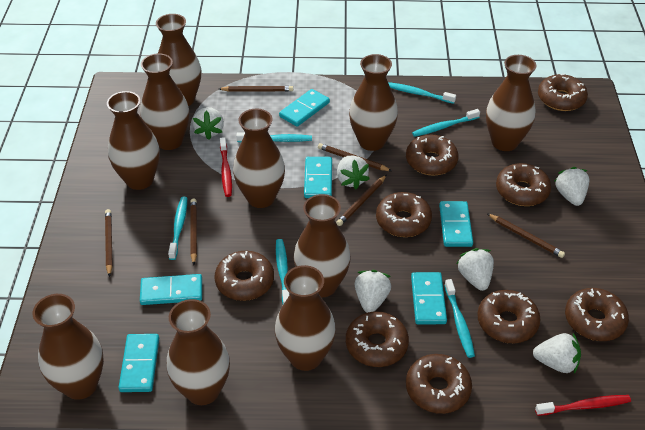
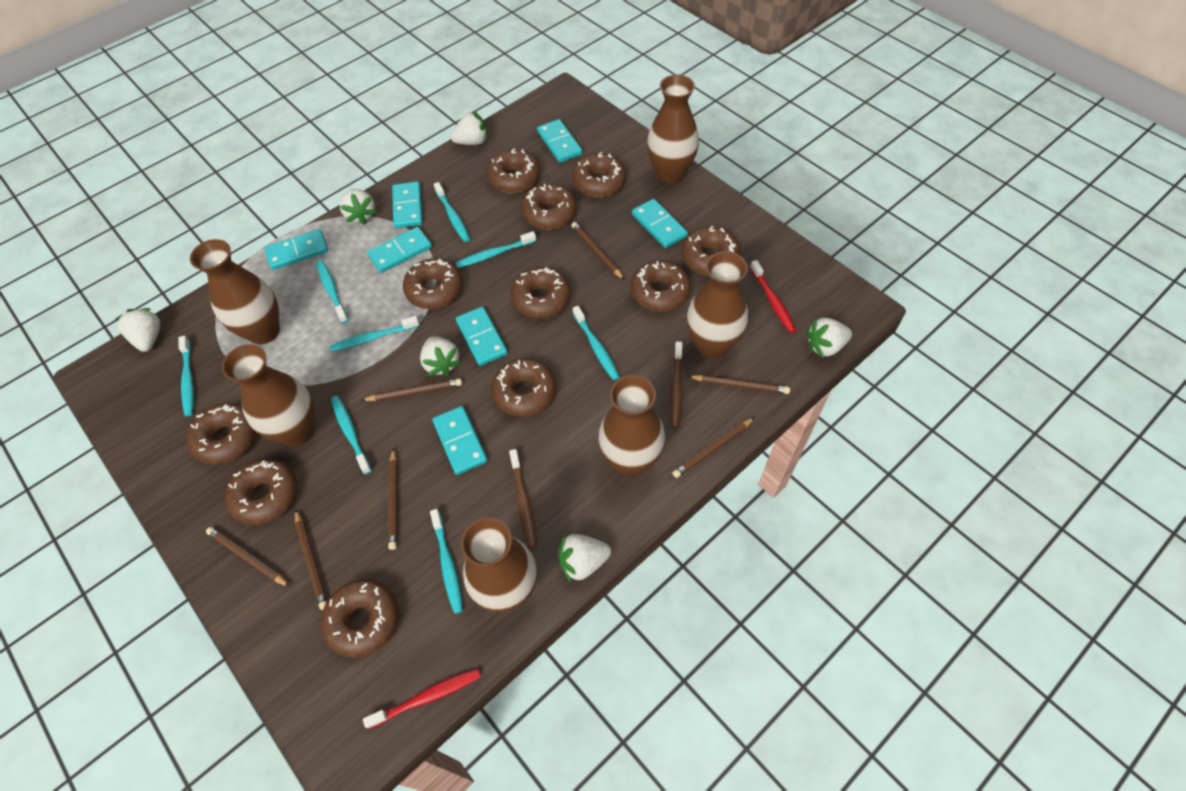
brown donut: [215,251,274,301] [346,311,409,367] [376,192,432,237] [406,135,458,176] [406,354,472,414] [477,290,541,343] [496,163,551,206] [538,74,588,111] [565,288,629,341] = 9 -> [186,403,256,465] [225,459,298,525] [320,579,399,658] [403,258,463,309] [486,148,540,193] [491,358,556,417] [510,267,571,318] [521,184,577,229] [572,152,626,197] [631,261,691,312] [681,226,741,276] = 11
brown pencil: [105,209,113,277] [190,198,197,265] [219,86,293,92] [318,143,392,171] [336,175,386,226] [488,214,565,258] = 6 -> [206,527,290,587] [295,509,327,610] [362,378,462,401] [388,448,397,550] [571,222,624,280] [672,417,755,478] [688,374,790,394] = 7
brown toothbrush: none = 0 -> [509,449,537,548] [670,341,683,428] = 2
brown vase: [33,294,104,400] [107,91,160,190] [140,53,190,150] [156,14,201,106] [167,299,230,405] [233,109,285,208] [275,265,336,371] [294,194,351,297] [349,54,398,151] [486,55,536,151] = 10 -> [190,239,280,345] [222,344,315,446] [461,517,537,613] [598,375,665,477] [647,75,699,184] [686,251,748,359] = 6
turquoise domino: [118,334,159,392] [140,274,202,305] [279,89,330,127] [304,157,332,198] [411,272,447,324] [439,201,473,247] = 6 -> [264,229,328,270] [367,227,432,273] [392,181,423,228] [432,406,488,475] [456,307,508,366] [537,119,582,163] [632,199,688,248] = 7
turquoise toothbrush: [168,197,187,260] [237,132,312,142] [276,239,289,304] [388,82,456,104] [412,109,480,137] [444,279,475,358] = 6 -> [178,336,194,416] [316,260,348,323] [329,316,419,352] [331,396,372,474] [430,509,463,614] [434,182,470,242] [456,231,536,268] [573,306,620,380] = 8

